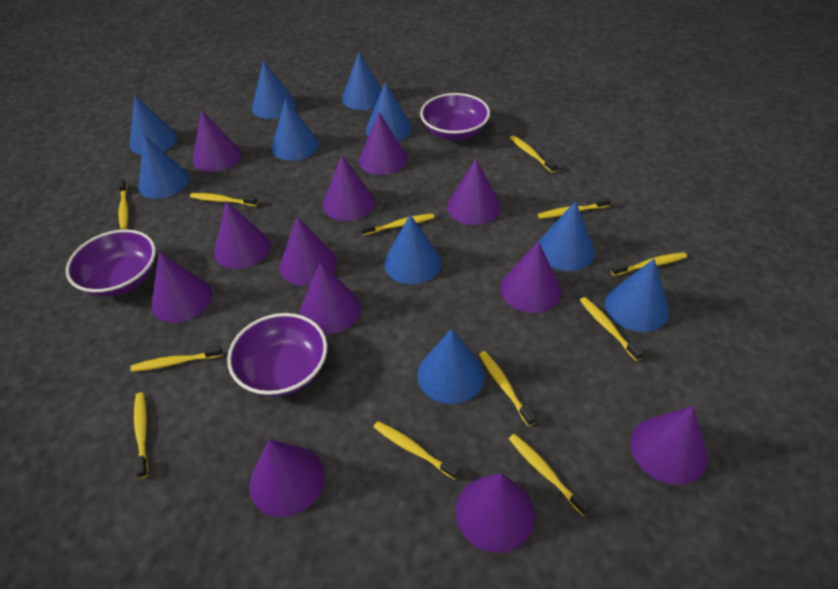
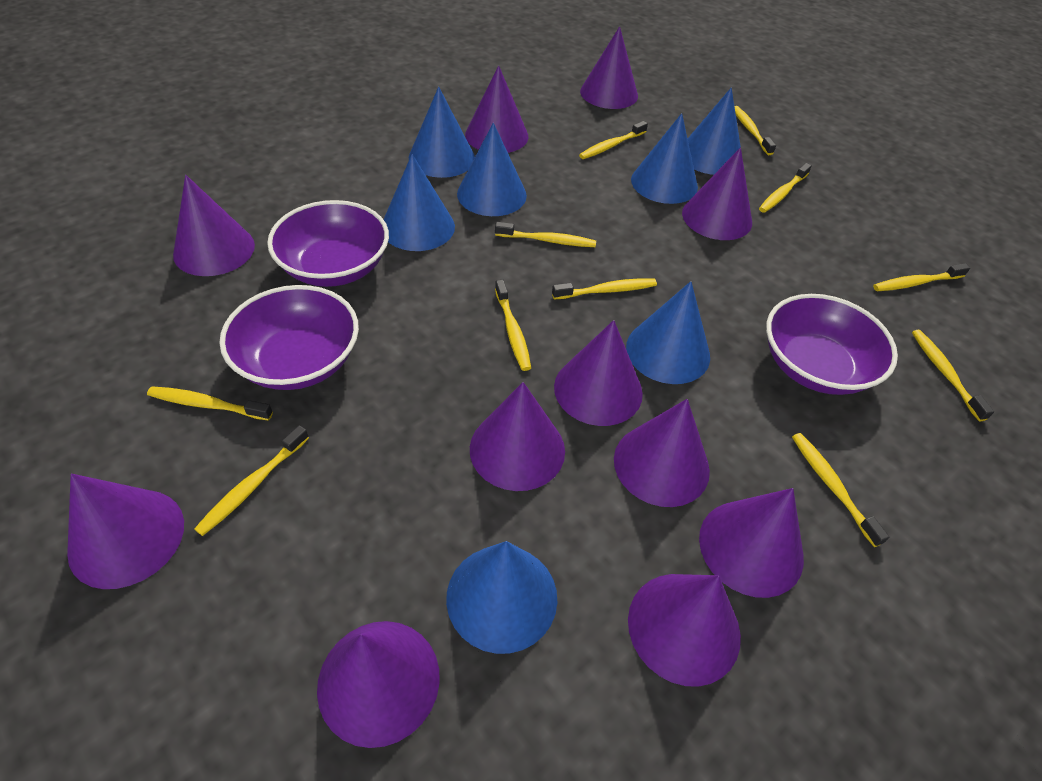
blue cone: [130,95,177,155] [138,135,190,199] [252,60,296,119] [272,99,319,161] [342,52,382,110] [366,82,412,141] [384,215,442,284] [417,329,485,404] [539,201,595,271] [605,259,669,332] = 10 -> [383,154,455,251] [409,87,475,178] [446,541,557,654] [457,123,527,216] [626,281,710,384] [631,113,698,204] [688,88,741,175] = 7
purple cone: [152,252,212,323] [193,110,241,172] [214,201,270,269] [249,439,325,517] [279,217,337,286] [300,262,361,334] [323,155,375,221] [359,112,408,175] [447,159,501,225] [456,473,535,553] [500,241,561,313] [631,406,708,485] = 12 -> [67,474,184,589] [173,175,255,276] [317,621,440,748] [465,65,528,153] [470,382,565,491] [554,320,643,426] [580,26,638,109] [614,399,710,507] [628,574,741,687] [682,147,752,240] [699,488,804,598] = 11
yellow toothbrush: [118,179,128,230] [130,345,223,372] [134,392,148,478] [190,193,258,206] [361,213,434,235] [374,421,460,480] [479,351,536,426] [509,434,591,516] [510,135,557,173] [538,197,611,219] [580,297,644,361] [611,252,687,276] = 12 -> [147,386,273,421] [194,425,309,536] [495,222,596,247] [495,280,531,371] [552,279,657,299] [579,121,648,159] [734,106,776,155] [759,163,812,213] [792,433,889,547] [873,263,970,291] [912,330,994,421] = 11

